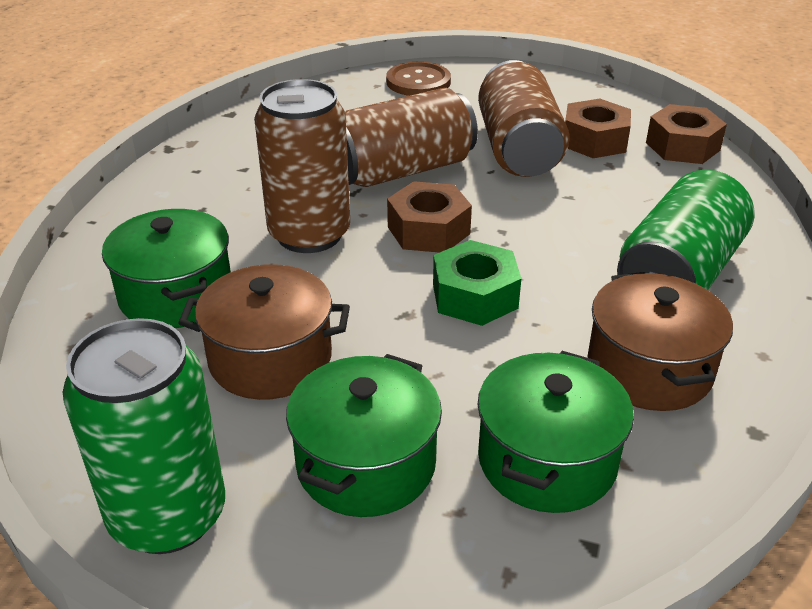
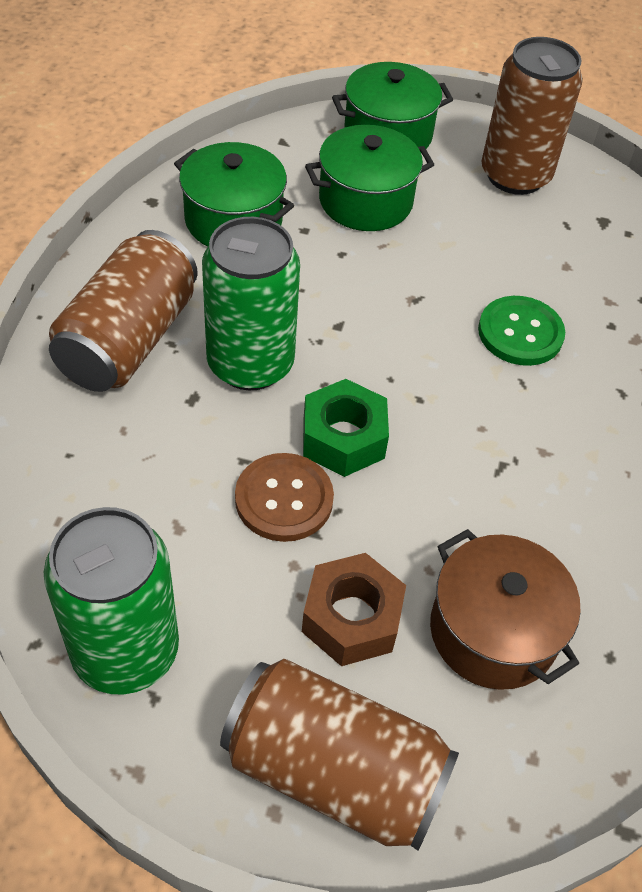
brown nut: [387,181,472,253] [565,99,631,158] [646,104,727,164] = 3 -> [302,553,406,666] = 1
brown pot: [178,264,350,400] [588,272,733,411] = 2 -> [430,529,580,690] = 1
green button: none = 0 -> [478,296,565,366] = 1

